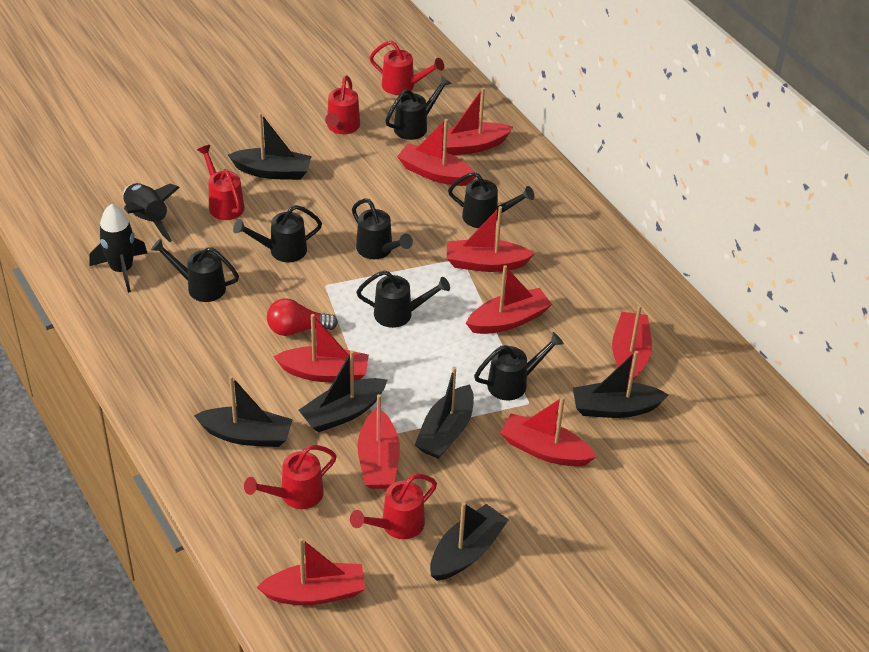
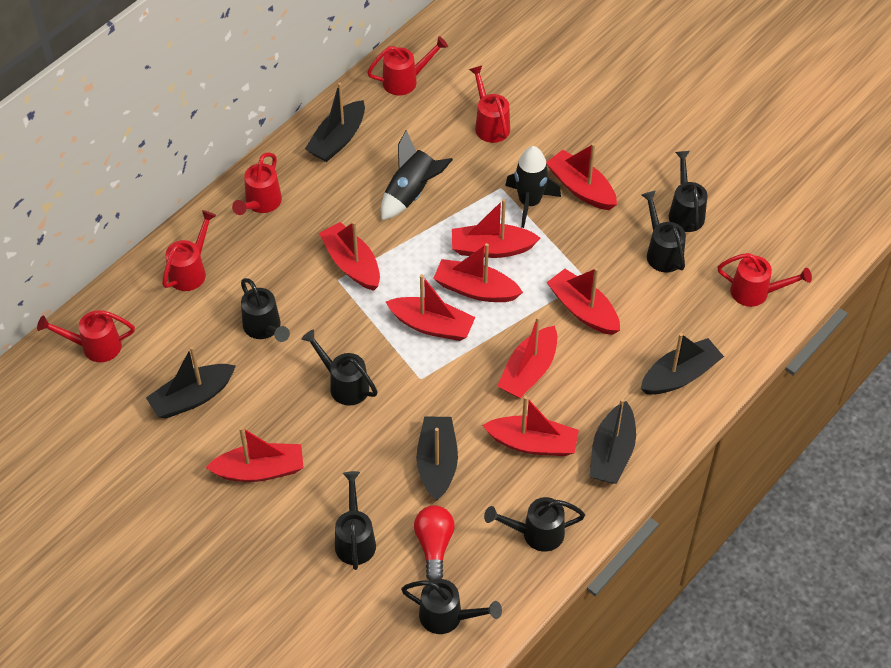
black boat: [194,376,293,447] [228,113,312,180] [299,350,387,433] [415,367,474,459] [430,502,509,581] [573,351,668,418] = 6 -> [146,346,236,419] [305,82,365,162] [417,417,458,501] [590,398,636,484] [641,333,724,395] = 5
red watering can: [197,145,245,220] [244,445,337,509] [325,75,360,134] [350,474,437,539] [369,41,444,95] = 5 -> [37,310,135,362] [162,210,216,291] [232,152,282,215] [367,36,448,95] [469,65,510,143] [717,253,812,307] = 6

